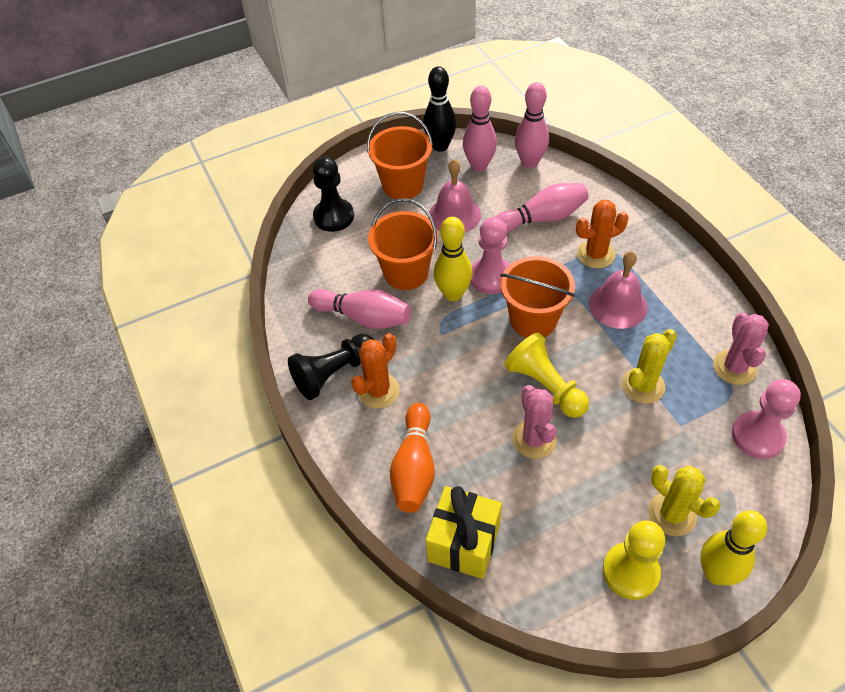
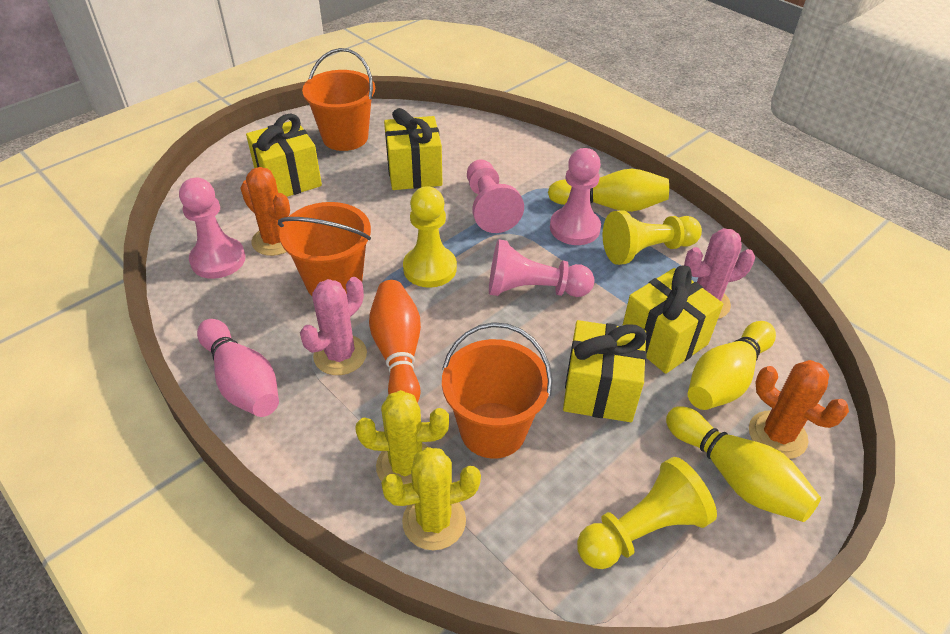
black bowling pin: [423,66,457,152] = 1 -> none = 0
black pawn: [288,334,374,400] [313,157,354,232] = 2 -> none = 0
pink bell: [429,159,481,232] [589,251,648,329] = 2 -> none = 0
pink bowling pin: [308,289,411,329] [463,86,497,171] [495,183,589,232] [515,82,549,168] = 4 -> [197,319,279,417] = 1
pink pawn: [471,217,510,294] [732,379,801,459] = 2 -> [179,178,246,279] [467,159,524,233] [489,239,594,297] [550,148,601,245] = 4
yellow bowling pin: [434,217,473,301] [700,510,767,585] = 2 -> [548,169,669,212] [666,406,821,522] [688,321,776,410] = 3
yellow gift: [426,486,502,579] = 1 -> [246,113,322,197] [384,108,442,190] [563,320,647,422] [622,265,723,374] = 4
yellow pawn: [504,333,589,418] [603,520,665,600] = 2 -> [403,186,457,288] [577,457,717,569] [603,210,702,265] = 3

